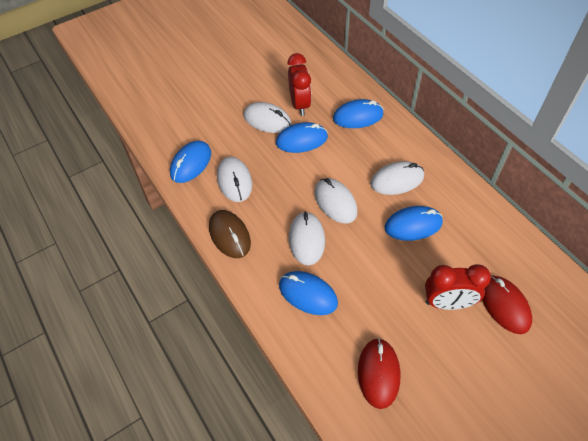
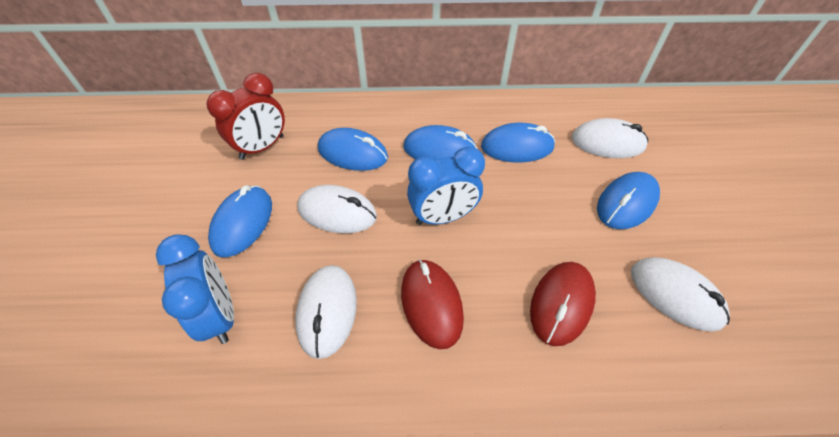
blue clock: none = 0 -> [156,234,234,344] [407,146,485,225] = 2
brown mouse: [209,210,251,258] = 1 -> none = 0
red clock: [288,53,312,116] [425,264,491,310] = 2 -> [206,73,285,160] = 1
white mouse: [217,156,252,202] [243,102,292,133] [289,211,325,266] [314,178,358,224] [370,161,424,195] = 5 -> [295,265,357,359] [297,185,377,233] [571,118,648,158] [631,257,730,332] = 4

